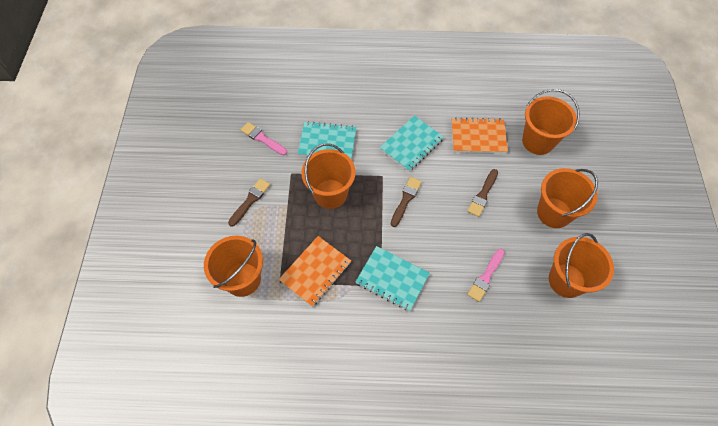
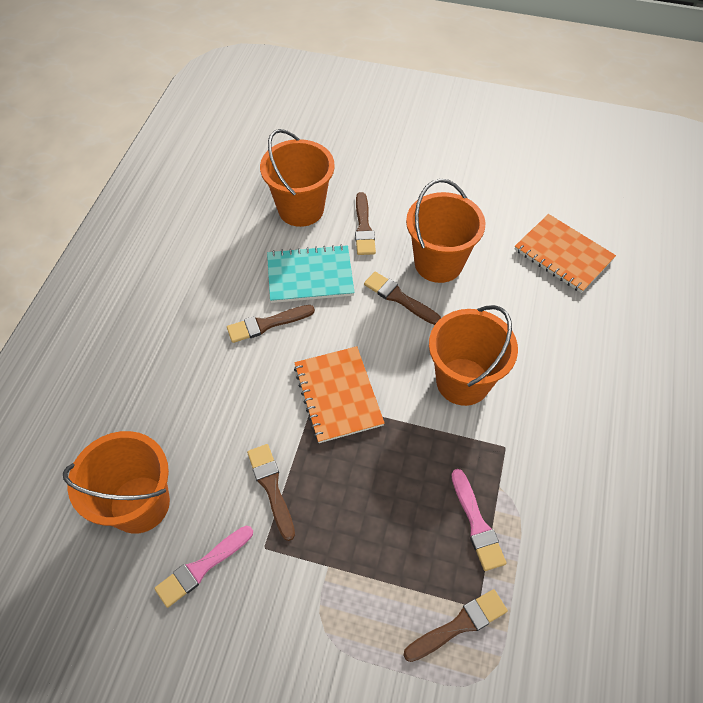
brown brush: [228,178,270,227] [391,177,422,227] [467,169,498,217] = 3 -> [227,305,315,343] [247,444,295,541] [355,192,376,255] [364,272,441,325] [403,589,508,662] = 5
orange bucket: [204,236,263,297] [301,143,356,209] [522,89,580,155] [537,168,598,228] [549,233,614,298] = 5 -> [63,431,170,534] [260,129,335,227] [406,179,486,283] [429,305,518,406] = 4
turquoise notebook: [298,121,356,160] [356,246,430,311] [379,115,444,171] = 3 -> [267,244,355,303] = 1

